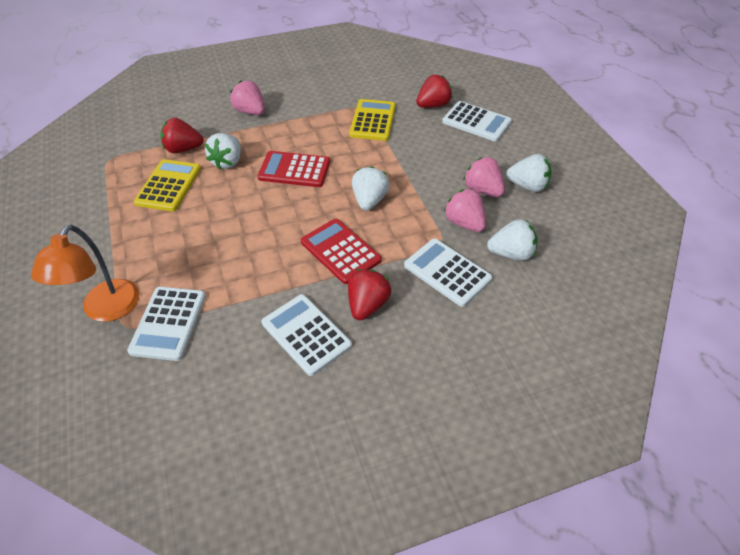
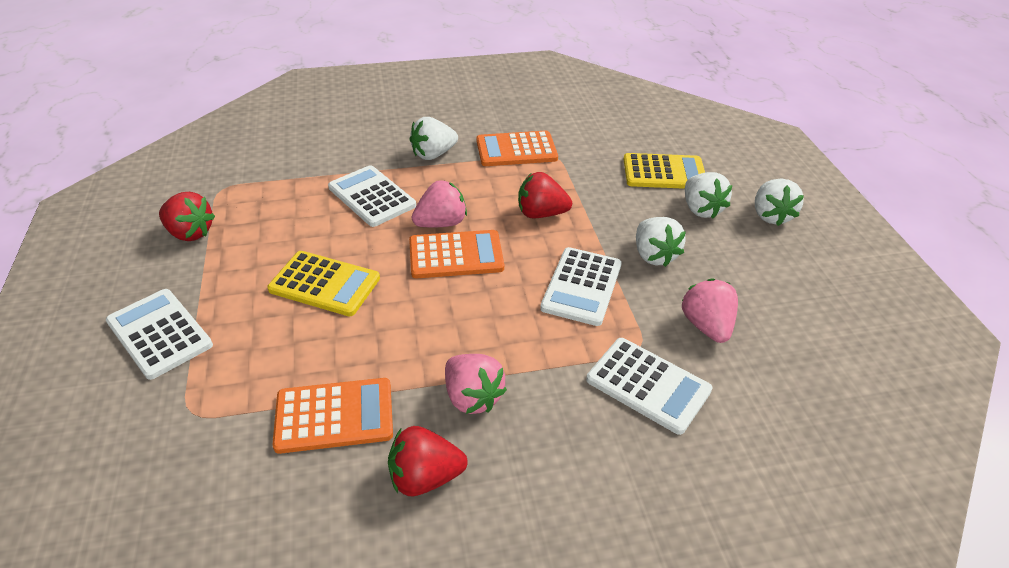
orange calculator: none = 0 -> [272,378,393,454] [409,230,504,278] [477,131,558,166] = 3
orange lamp: [31,225,139,322] = 1 -> none = 0
red calculator: [258,151,330,187] [301,219,382,284] = 2 -> none = 0

